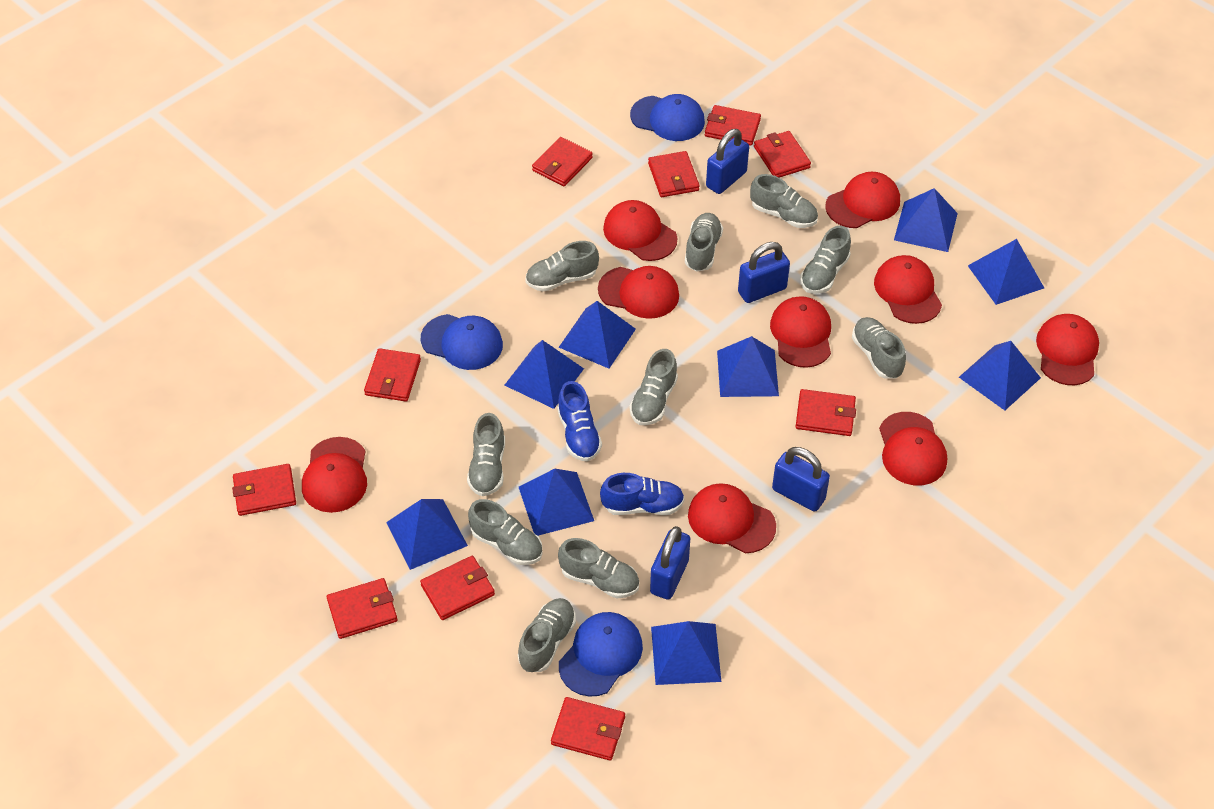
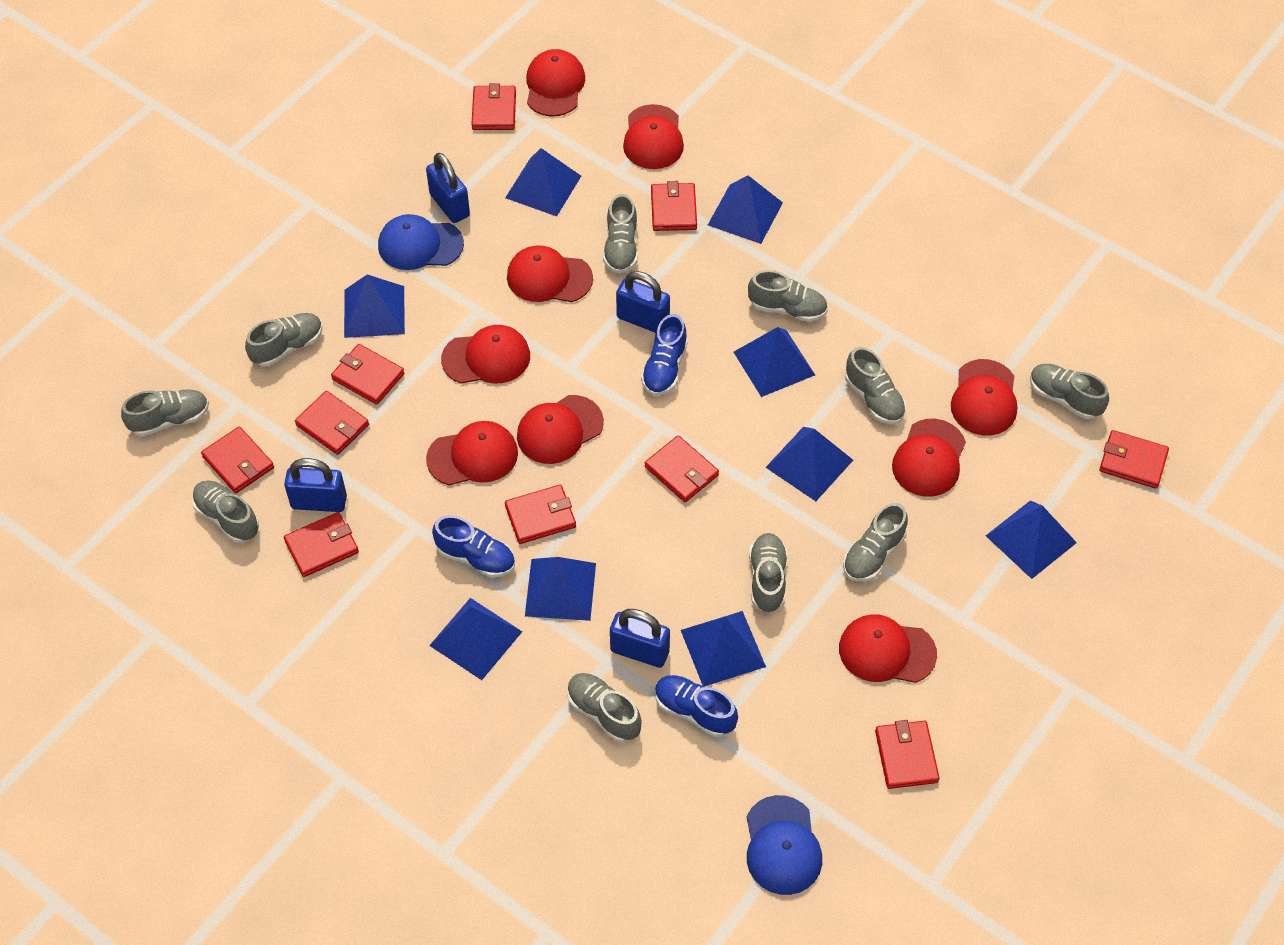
blue cap: [421,314,503,370] [559,612,643,697] [630,94,705,141] = 3 -> [378,214,464,270] [747,795,822,895] = 2
blue shoe: [557,381,602,462] [600,473,685,515] = 2 -> [432,515,515,578] [641,314,688,396] [655,675,738,737] = 3

